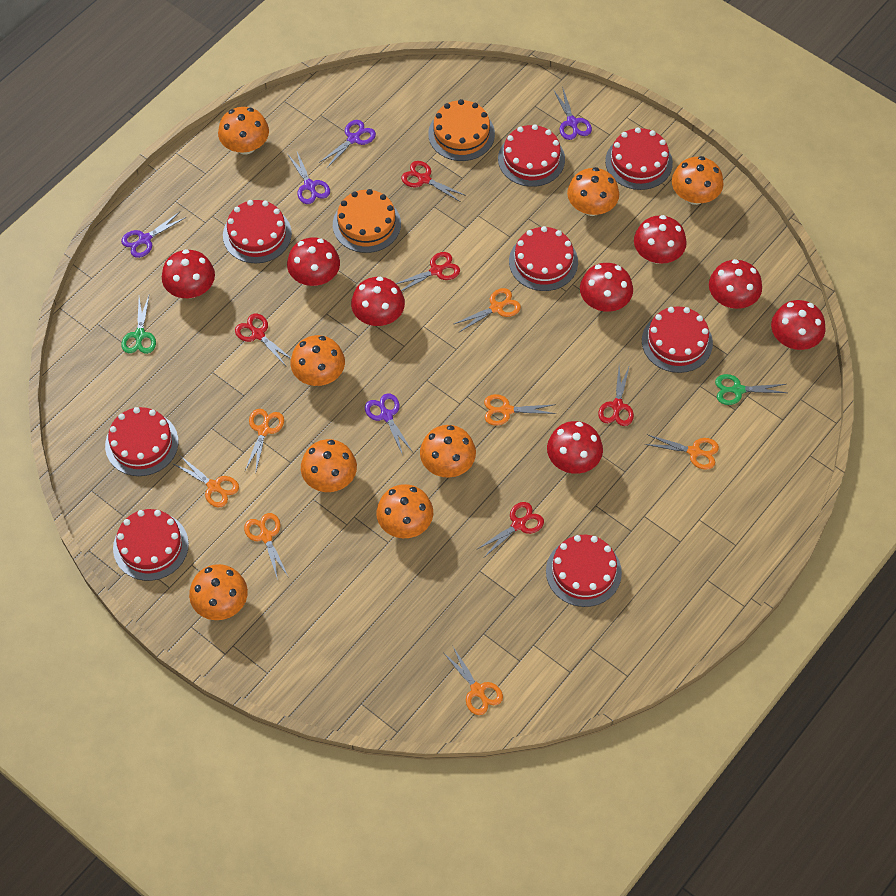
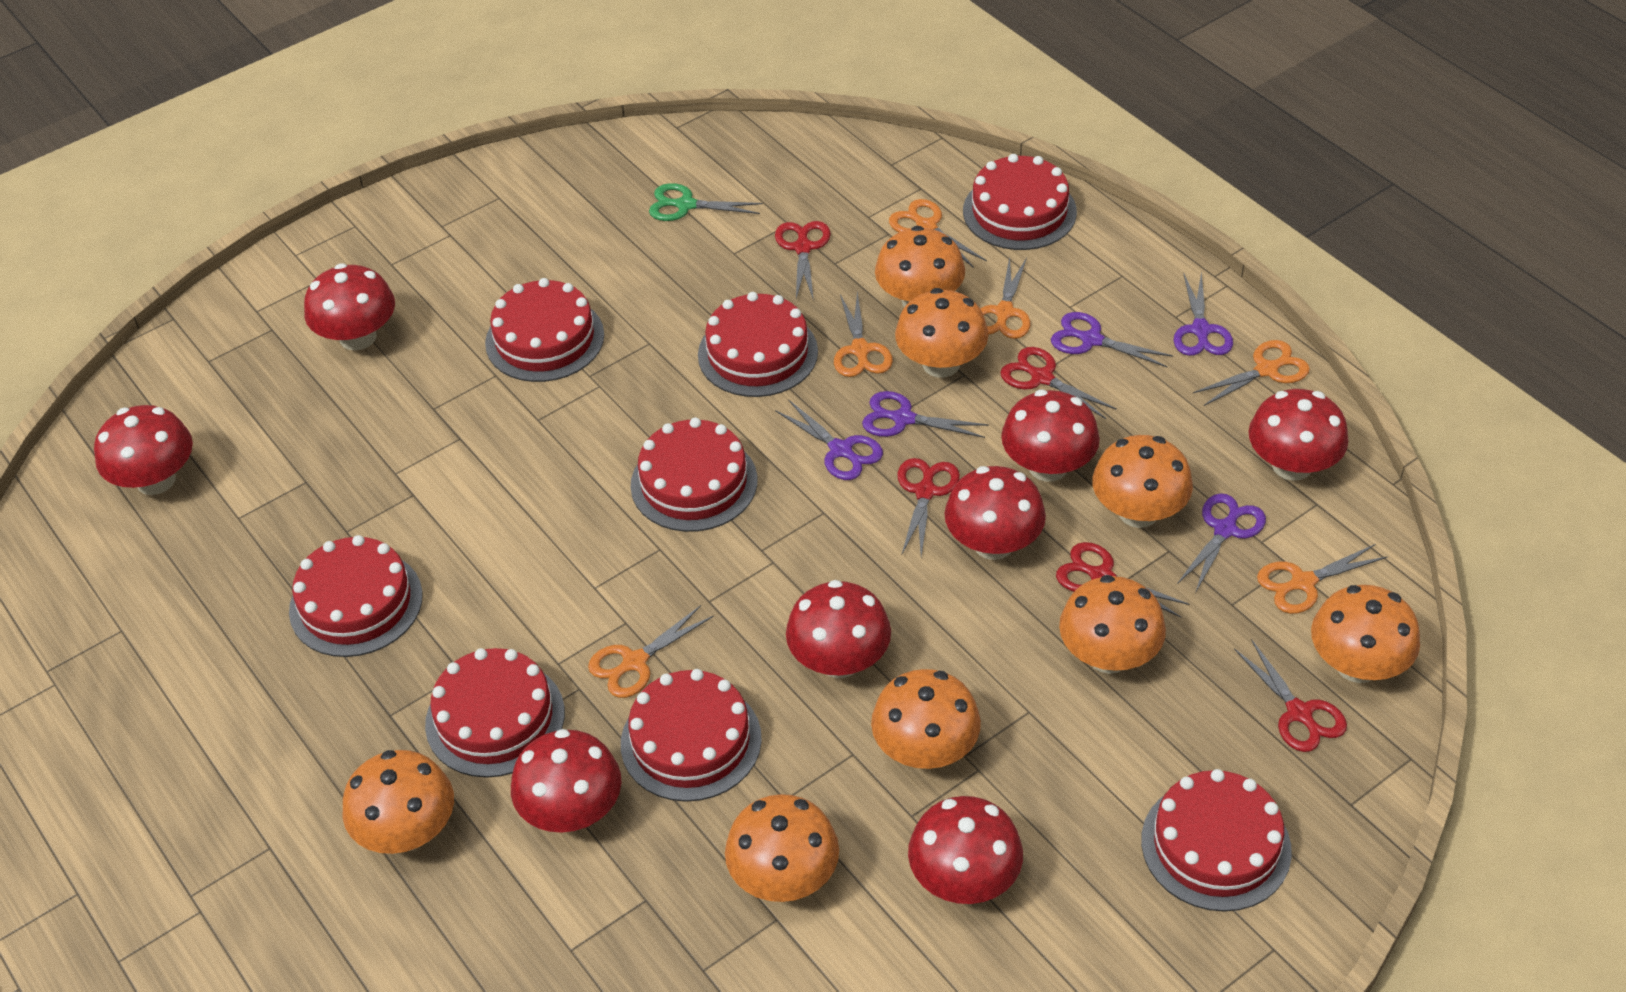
green scissors: [121,296,156,354] [715,374,787,405] = 2 -> [649,183,763,221] = 1
orange cake: [333,189,401,253] [428,99,495,161] = 2 -> none = 0
orange scissors: [172,456,239,507] [244,513,288,580] [245,409,284,471] [444,647,503,715] [454,288,521,332] [484,394,556,426] [644,435,719,470] = 7 -> [588,605,714,698] [834,291,893,377] [889,199,987,268] [980,257,1030,339] [1193,340,1310,406] [1257,544,1388,614] = 6

